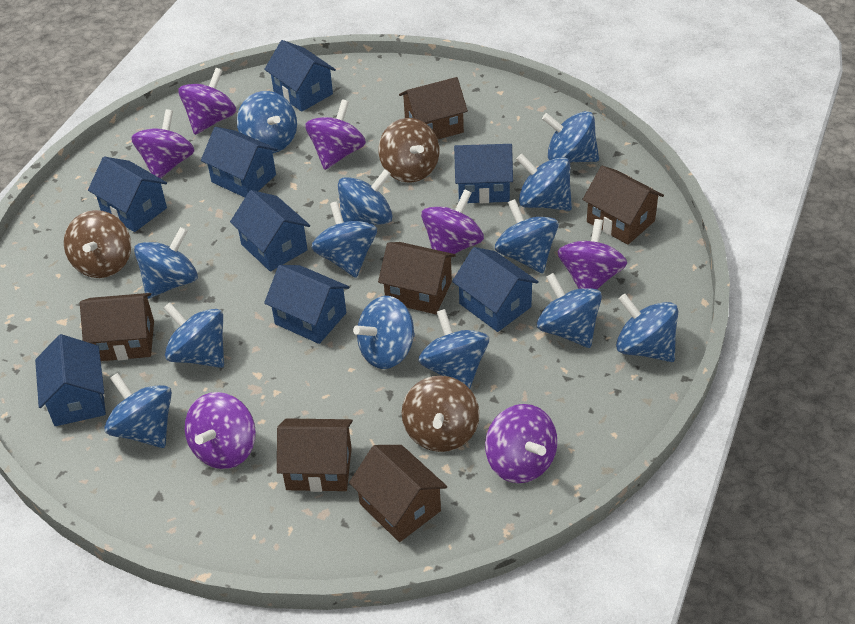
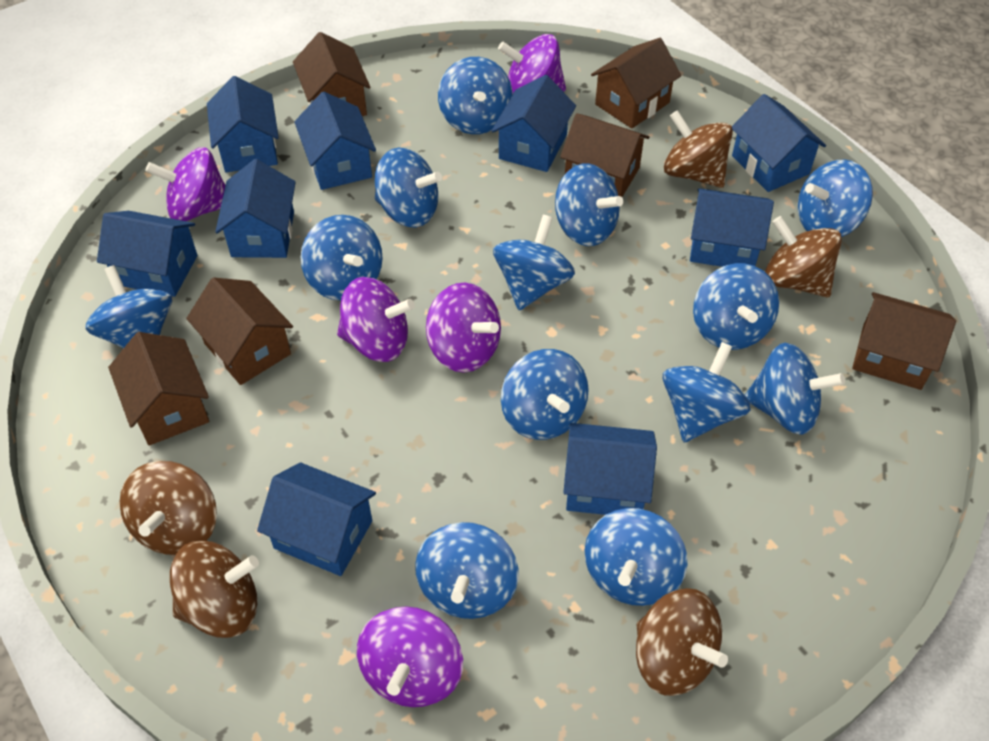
blue house: [35,334,106,426] [88,157,167,232] [201,127,278,197] [230,190,310,272] [264,40,336,112] [264,265,350,344] [452,247,539,332] [454,144,513,203] = 8 -> [97,211,198,297] [207,76,279,172] [215,159,296,258] [257,463,376,576] [294,92,376,190] [491,75,576,172] [563,423,657,515] [690,188,774,267] [732,94,826,192] = 9
brown spinning top: [64,210,131,278] [379,118,439,182] [402,376,480,452] = 3 -> [120,461,217,555] [170,541,259,638] [636,588,728,696] [664,110,733,188] [765,216,842,297] = 5
purple spinning top: [131,109,195,179] [178,68,236,135] [185,392,256,469] [305,99,366,170] [421,189,484,254] [485,404,557,483] [558,219,627,289] = 7 -> [146,147,225,221] [337,277,415,362] [357,606,463,707] [426,283,501,372] [498,34,566,93] = 5

